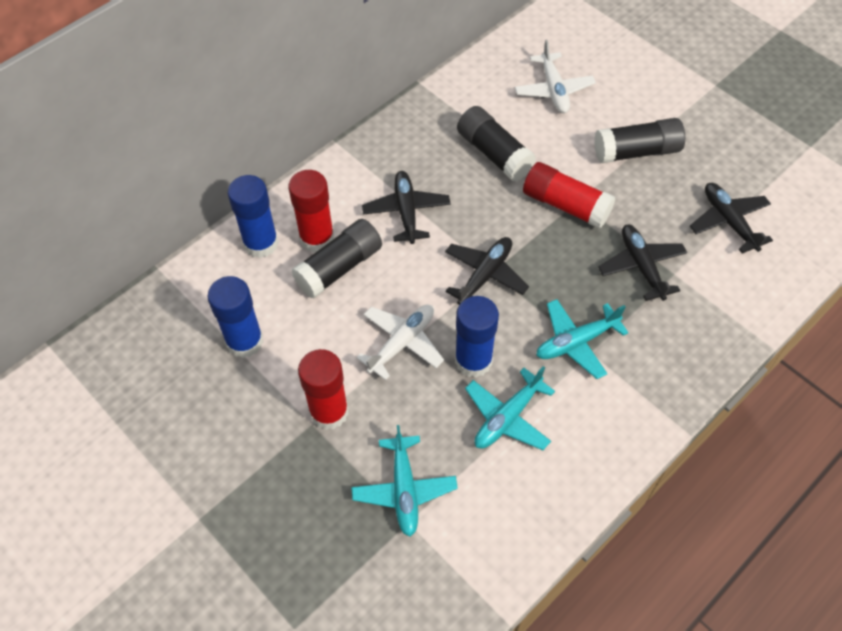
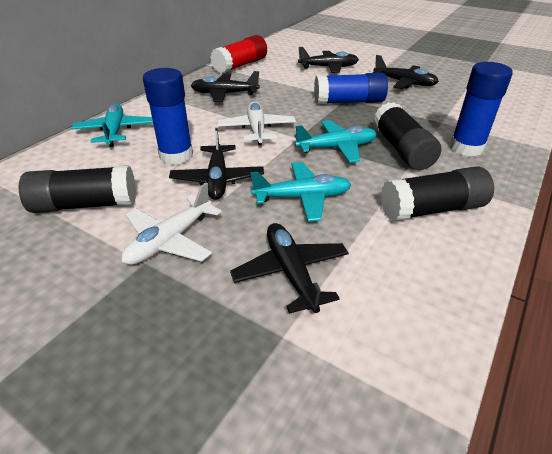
black plane: [362,171,451,244] [445,237,529,305] [598,225,687,301] [690,183,773,254] = 4 -> [169,128,264,200] [191,71,260,102] [230,223,349,314] [298,47,359,73] [372,55,439,89] = 5
red glue stick: [288,170,334,253] [298,349,349,430] [523,162,616,229] = 3 -> [210,35,267,74] = 1

